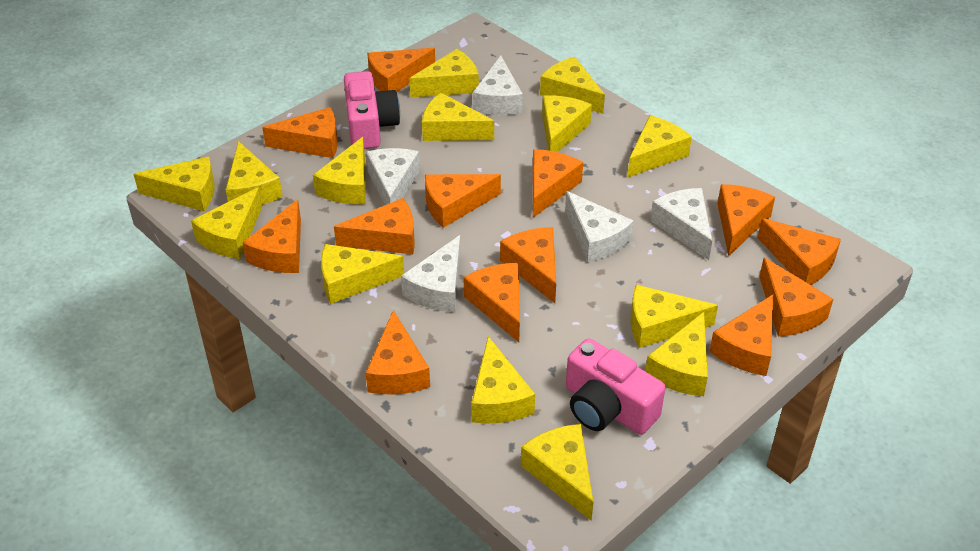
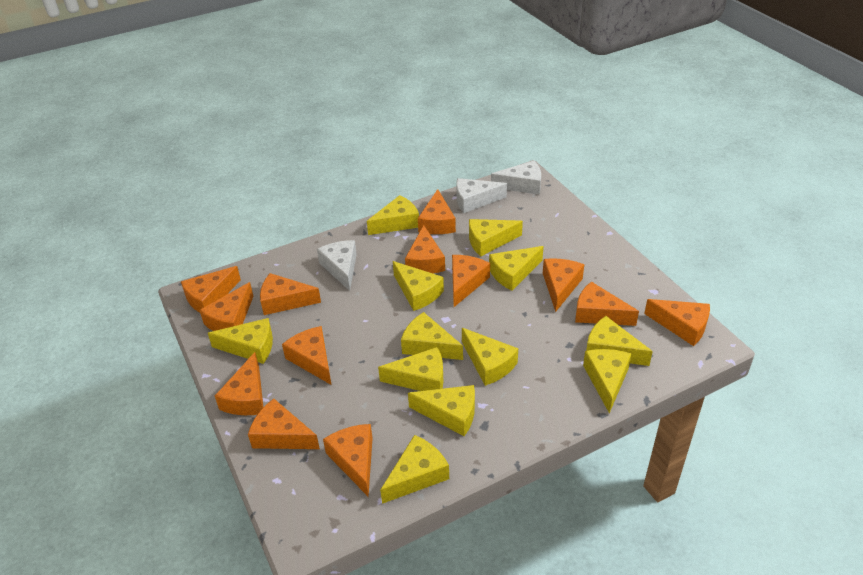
pink camera: [344,71,400,149] [566,338,665,434] = 2 -> none = 0
white cheese: [366,148,420,205] [401,235,461,312] [473,56,523,115] [565,191,634,262] [650,188,712,260] = 5 -> [317,240,357,291] [456,178,507,213] [491,161,541,195] = 3
yellow cheese: [134,157,215,211] [191,187,262,259] [225,141,283,205] [313,137,366,204] [321,244,404,304] [409,49,479,97] [422,93,494,141] [471,336,535,424] [521,424,593,521] [540,57,605,114] [542,95,592,152] [627,115,692,178] [630,285,718,348] [645,312,708,396] = 14 -> [208,318,273,364] [367,195,419,235] [378,347,443,391] [380,435,449,504] [393,261,444,311] [401,312,463,360] [408,385,475,436] [462,328,518,386] [469,219,523,257] [489,246,544,291] [583,349,632,413] [586,316,653,366] = 12

